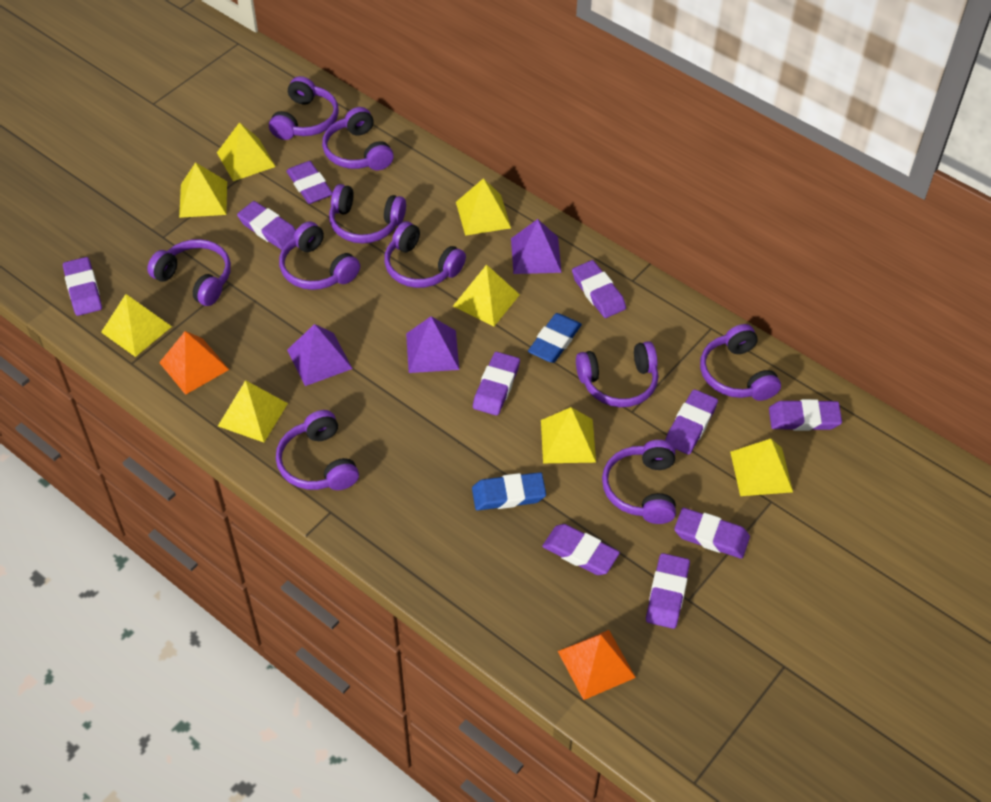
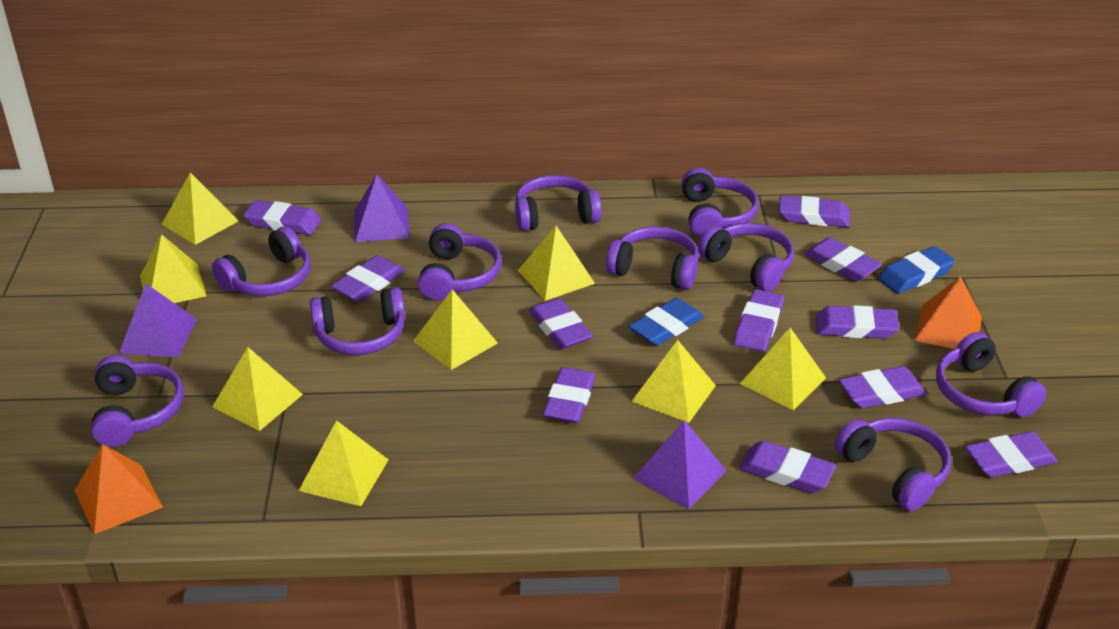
purple eraser: [63,257,102,316] [237,201,296,250] [286,161,333,204] [473,352,520,416] [542,524,620,575] [572,260,626,318] [646,553,690,629] [665,389,718,455] [674,508,750,559] [769,399,842,431] = 10 -> [243,200,321,235] [331,255,405,302] [529,298,593,349] [543,367,596,423] [734,289,784,352] [739,441,836,493] [779,196,850,227] [804,237,882,282] [816,305,899,339] [839,366,926,408] [965,431,1058,477] = 11

